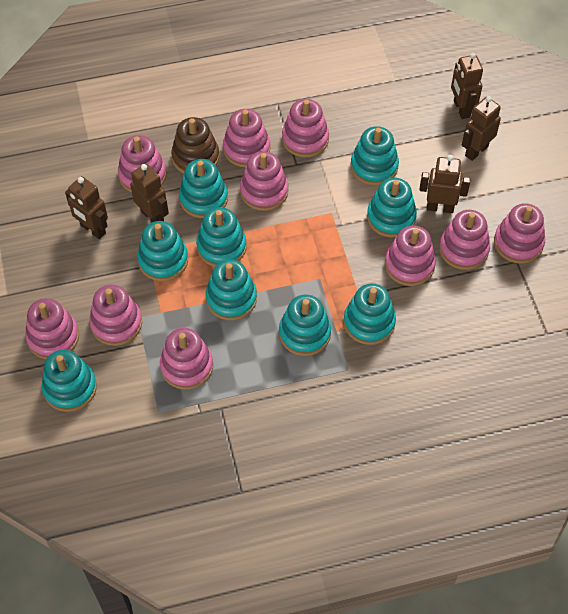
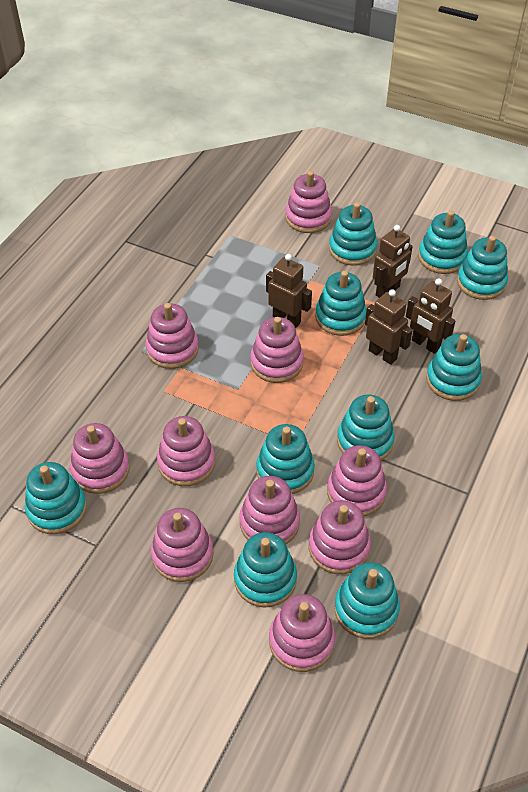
brown robot: [65,176,108,239] [130,163,169,222] [420,155,470,213] [451,53,483,119] [462,96,501,161] = 5 -> [266,254,312,328] [365,289,413,365] [373,225,413,298] [406,279,456,354] = 4
brown stacking toy: [171,117,220,174] = 1 -> none = 0
turquoise stacking toy: [42,350,97,412] [137,221,188,281] [179,159,228,218] [196,207,246,267] [205,259,257,320] [279,295,331,356] [344,283,396,345] [351,126,399,185] [367,178,417,238] = 9 -> [25,462,87,534] [234,532,297,608] [256,424,315,494] [315,271,367,336] [329,202,377,266] [334,562,400,639] [337,395,395,461] [418,211,468,274] [426,334,482,401] [457,236,508,300] = 10

